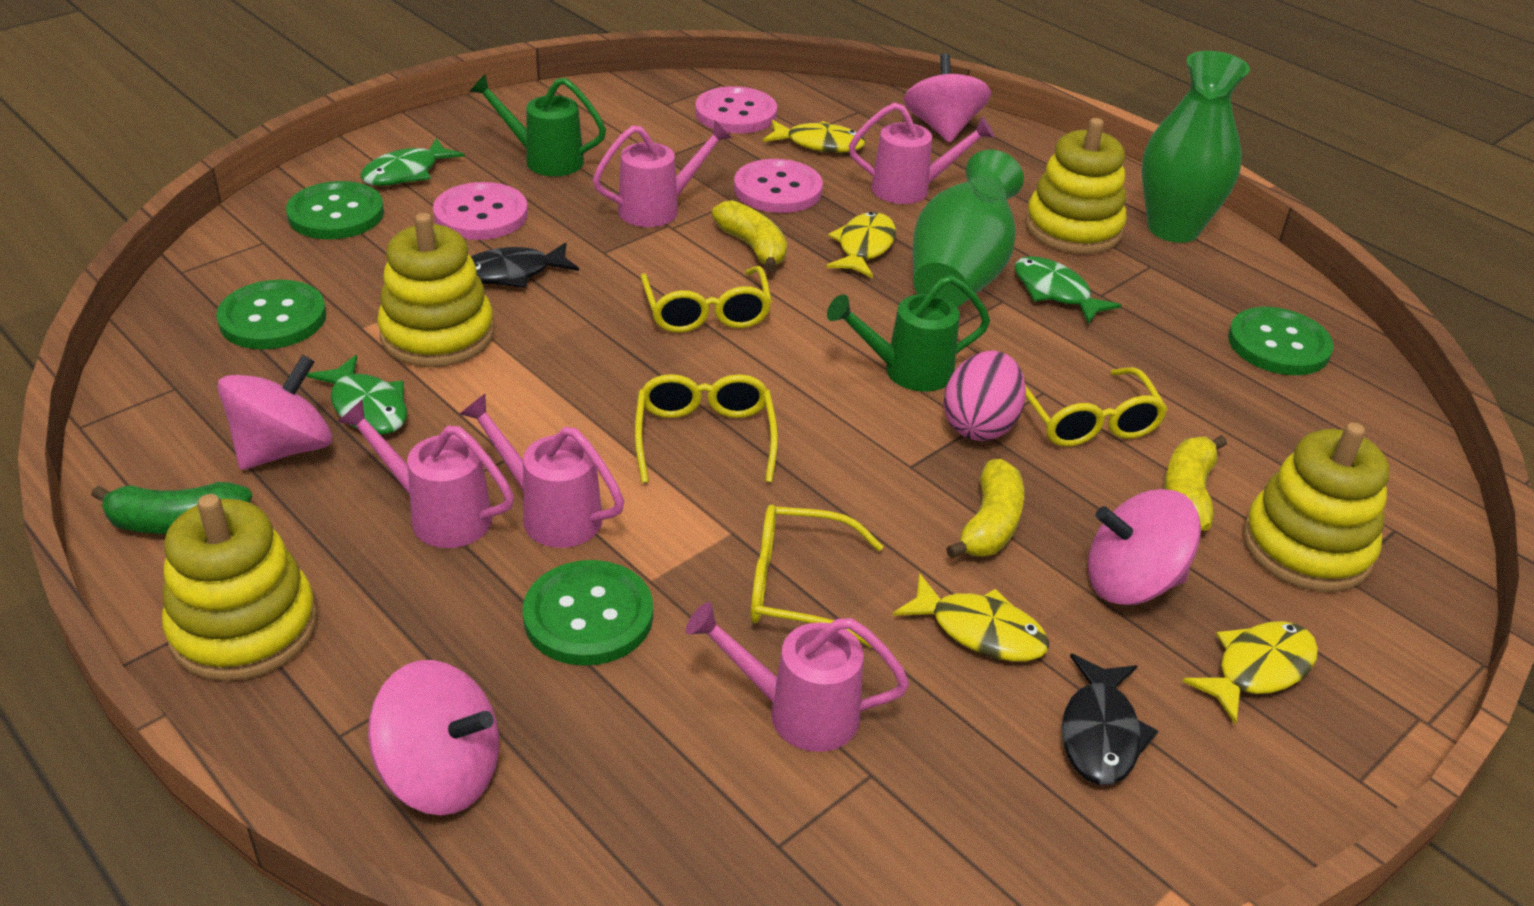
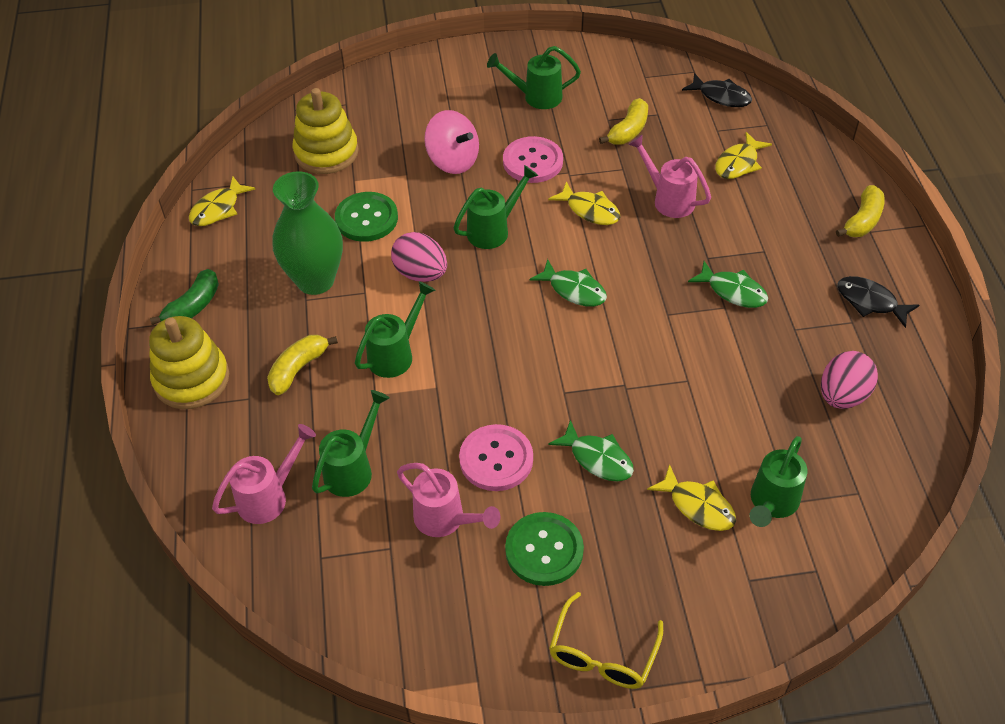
green button: [216,279,326,349] [286,181,384,239] [523,560,653,666] [1228,307,1334,375] = 4 -> [335,192,398,242] [505,512,584,586] = 2
green vase: [912,150,1024,307] [1141,51,1250,243] = 2 -> [273,171,343,295] = 1
green watering can: [469,74,606,176] [827,275,990,392] = 2 -> [312,390,389,497] [355,281,436,378] [453,165,538,249] [487,46,581,109] [749,436,807,527] = 5
pink button: [433,182,528,240] [695,86,777,133] [734,159,823,213] = 3 -> [459,424,533,491] [503,136,563,183] = 2
pink egg: [943,350,1026,441] = 1 -> [391,232,447,282] [821,351,878,409] = 2
pink spinning top: [217,355,332,470] [368,660,499,815] [904,54,991,143] [1088,489,1201,605] = 4 -> [424,110,479,174] = 1
pink watering can: [338,400,514,548] [460,394,624,548] [593,120,732,227] [686,602,909,752] [849,102,995,204] = 5 -> [212,424,316,524] [397,463,500,537] [628,135,711,218] = 3
yellow glasses: [635,374,778,483] [641,266,772,333] [750,505,883,648] [1025,367,1168,446] = 4 -> [549,592,663,689] = 1
yellow stacking toy: [162,494,317,681] [377,213,494,367] [1025,118,1127,254] [1243,422,1390,592] = 4 -> [149,316,229,409] [292,88,359,174] = 2

